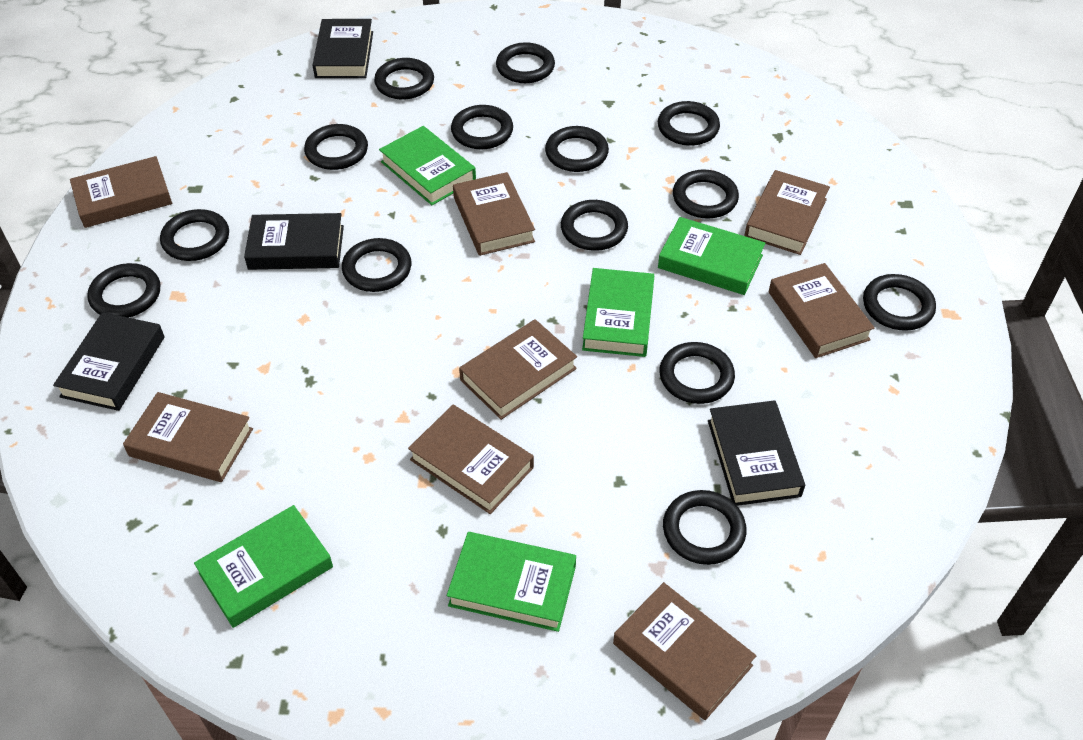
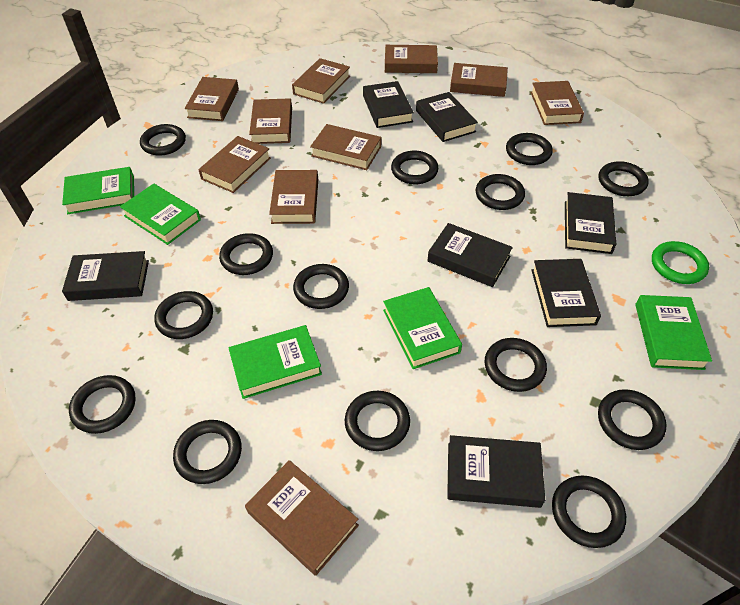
black book: [53,312,165,411] [244,213,344,270] [312,19,373,78] [708,400,805,506] = 4 -> [62,251,149,301] [363,81,414,128] [416,92,478,142] [428,223,513,287] [447,435,545,508] [531,259,601,327] [565,192,616,254] = 7
brown book: [70,156,172,228] [123,392,253,482] [408,405,534,514] [453,172,535,256] [459,319,577,420] [613,582,756,720] [744,170,830,255] [769,263,875,358] = 8 -> [185,77,239,121] [198,136,271,193] [245,460,359,576] [249,98,292,144] [269,170,318,224] [292,58,350,104] [310,124,381,170] [385,45,438,73] [450,63,508,97] [530,81,584,125] = 10
green ring: none = 0 -> [652,241,709,284] = 1

